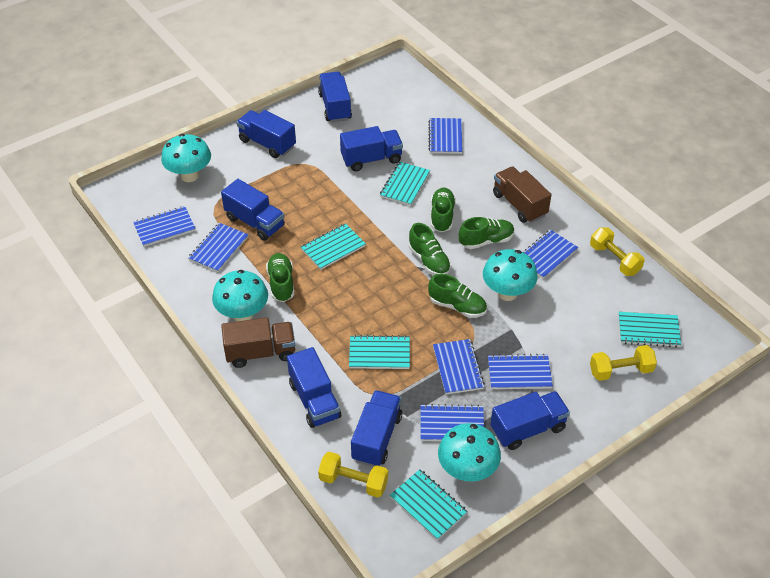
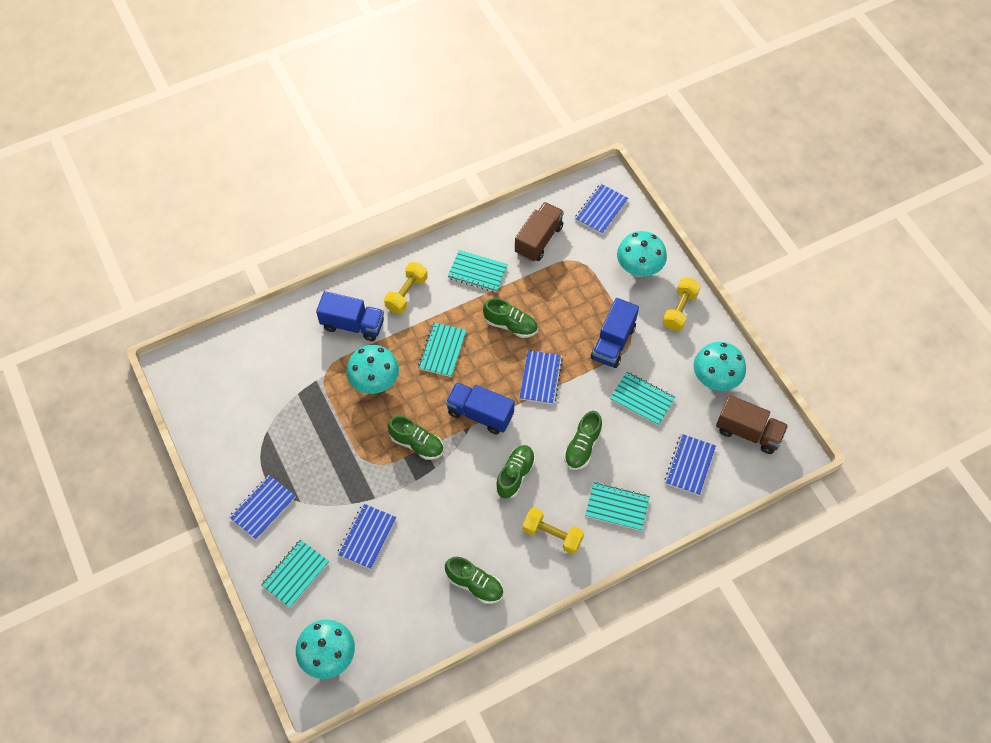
blue notebook: [133,206,196,247] [188,223,248,272] [421,404,484,441] [428,118,463,154] [433,339,485,394] [488,354,553,389] [523,230,578,279] = 7 -> [229,475,296,540] [337,503,397,569] [519,350,563,404] [575,184,628,234] [664,434,716,495] = 5
blue truck: [221,179,285,241] [237,110,296,158] [287,347,341,428] [318,71,352,122] [340,126,403,171] [351,390,402,467] [491,391,570,450] = 7 -> [316,291,384,341] [446,382,515,434] [591,298,639,368] = 3

